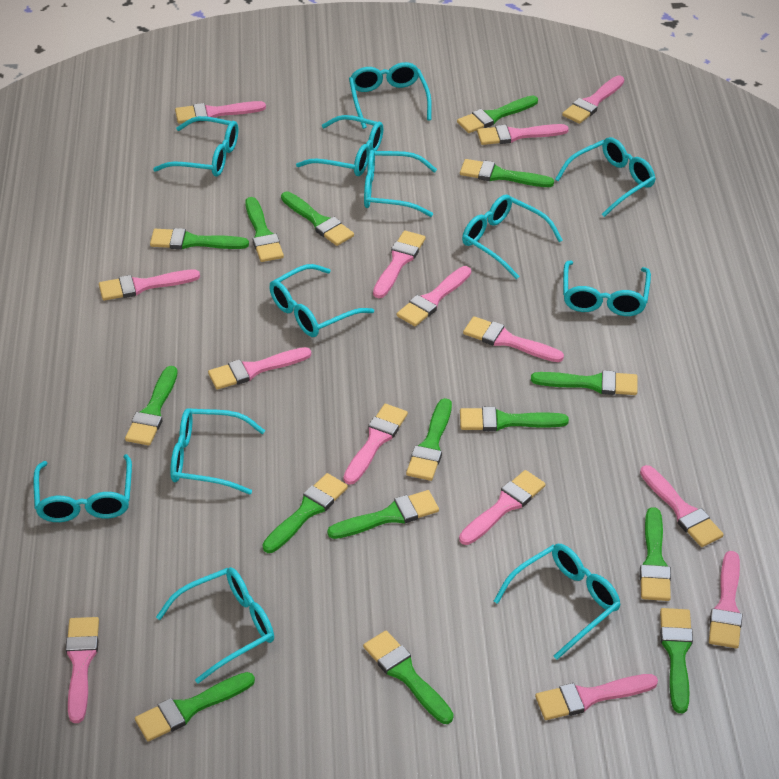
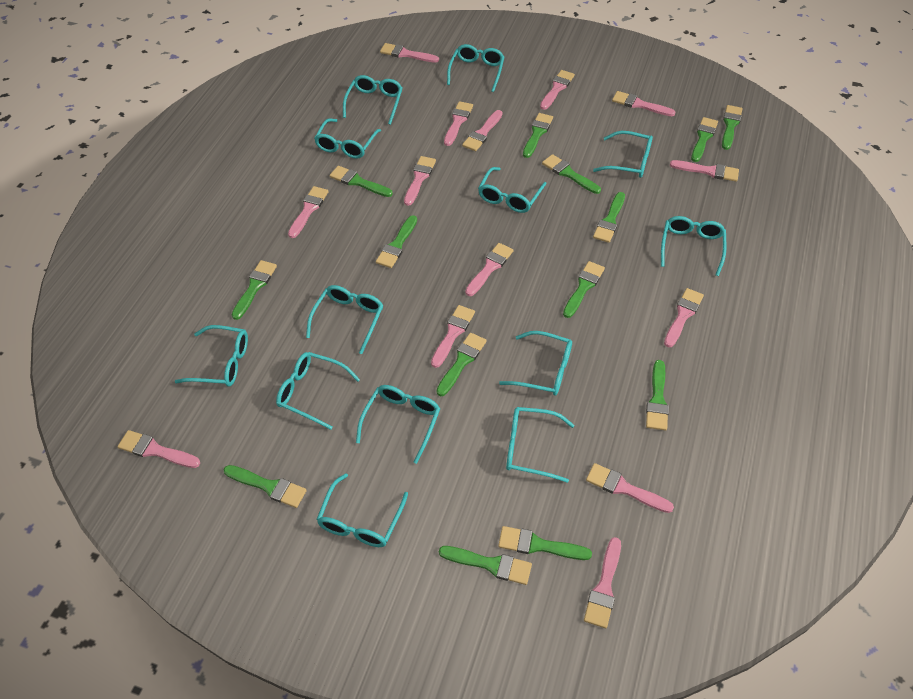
green brush: [125,366,178,446] [135,672,255,741] [150,228,249,249] [245,197,284,262] [262,473,348,553] [281,192,354,246] [327,490,439,539] [363,631,454,724] [406,398,452,481] [457,95,538,133] [460,159,554,187] [460,407,569,431] [531,370,638,395] [640,507,671,601] [660,608,693,713] = 15 -> [223,465,307,508] [232,260,277,320] [329,166,393,197] [376,215,417,268] [436,333,487,396] [439,546,532,585] [498,526,592,560] [523,113,553,158] [542,154,601,194] [563,261,605,318] [593,192,625,243] [646,360,669,430] [691,117,718,162] [722,105,743,150] = 14
turquoise glasses: [33,454,132,522] [153,116,238,177] [156,567,274,683] [170,408,265,494] [270,264,374,337] [296,115,383,176] [349,62,432,129] [364,150,437,217] [462,195,563,279] [493,544,621,660] [555,137,656,217] [563,260,651,316] = 12 -> [175,325,248,387] [276,352,360,430] [306,285,384,354] [314,118,381,159] [316,473,408,547] [343,75,403,125] [356,385,440,464] [447,44,504,92] [478,167,547,213] [499,331,572,396] [506,407,574,483] [593,131,653,178] [661,216,726,276] = 13

